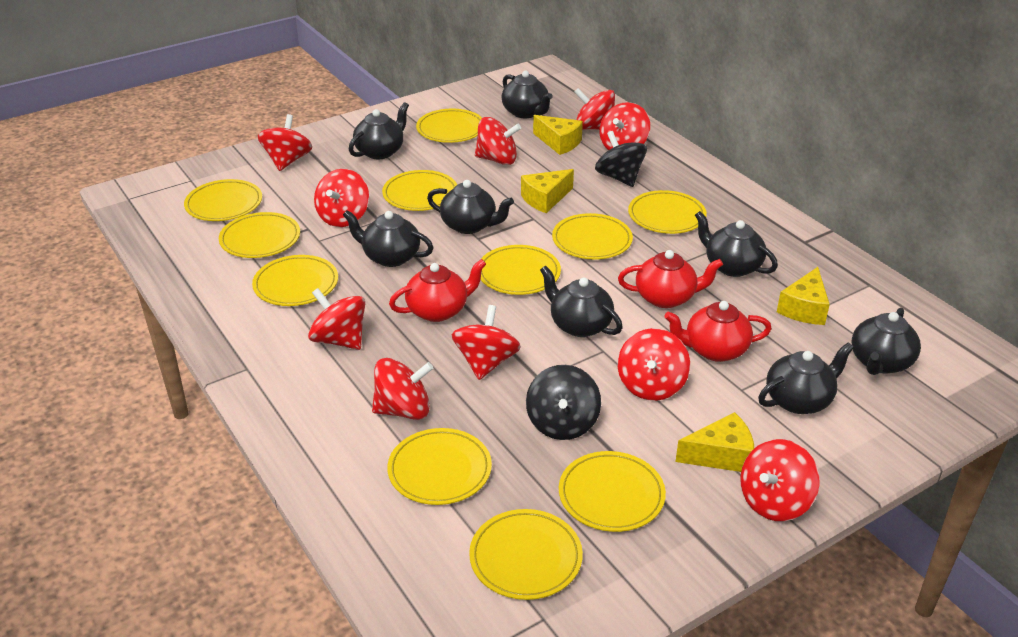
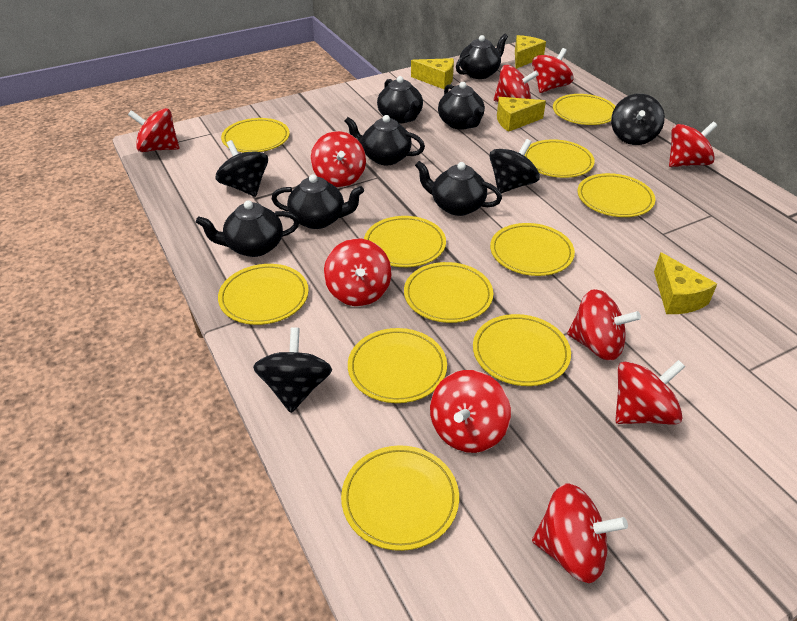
black spinning top: [526,365,601,440] [595,131,647,187] = 2 -> [216,140,268,197] [253,327,332,413] [490,139,540,194] [611,93,665,145] = 4
black teapot: [343,210,434,267] [349,102,409,159] [427,180,514,234] [502,71,553,118] [540,266,623,337] [695,211,778,277] [758,342,854,414] [852,308,921,375] = 8 -> [196,200,299,257] [272,174,364,229] [345,115,425,165] [377,76,423,123] [415,161,502,216] [438,82,485,130] [456,34,508,79] = 7
red teapot: [389,259,486,322] [618,250,723,308] [664,301,772,362] = 3 -> none = 0

